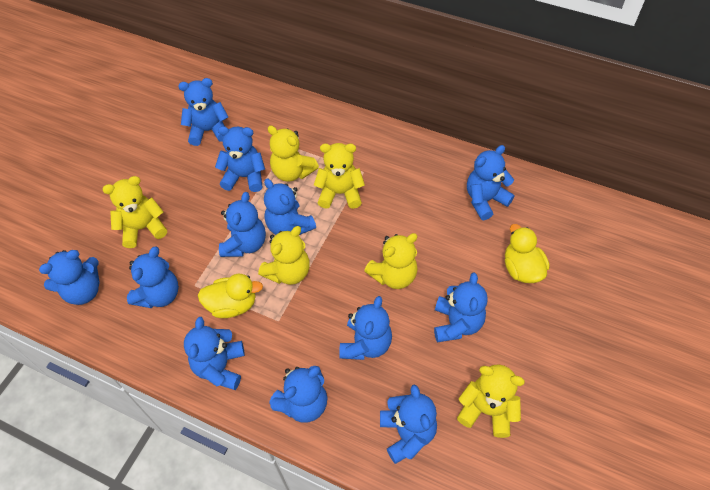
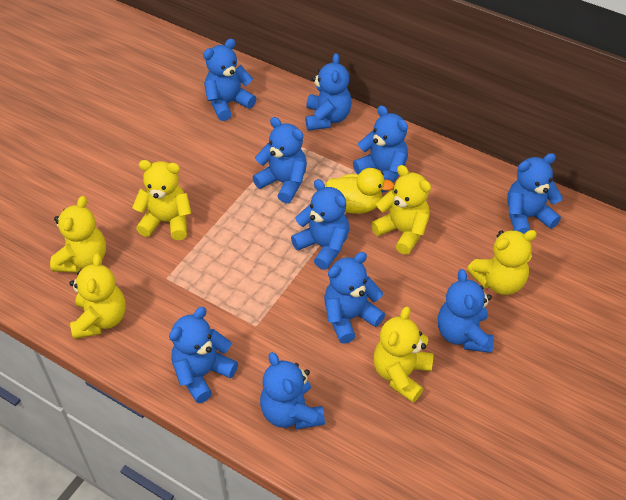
blue teddy bear: [39,250,100,305] [127,247,179,308] [178,78,228,146] [184,317,245,390] [215,126,265,192] [219,192,266,257] [264,179,316,235] [269,366,328,423] [339,296,392,360] [380,384,437,464] [434,273,488,342] [467,145,515,220] = 12 -> [169,307,238,403] [203,39,257,121] [252,117,307,203] [260,352,325,430] [291,179,349,270] [305,53,352,131] [324,252,385,344] [353,105,408,192] [438,269,494,353] [507,153,563,234] = 10
yellow duck: [198,274,263,318] [505,224,549,283] = 2 -> [326,168,394,214] = 1

